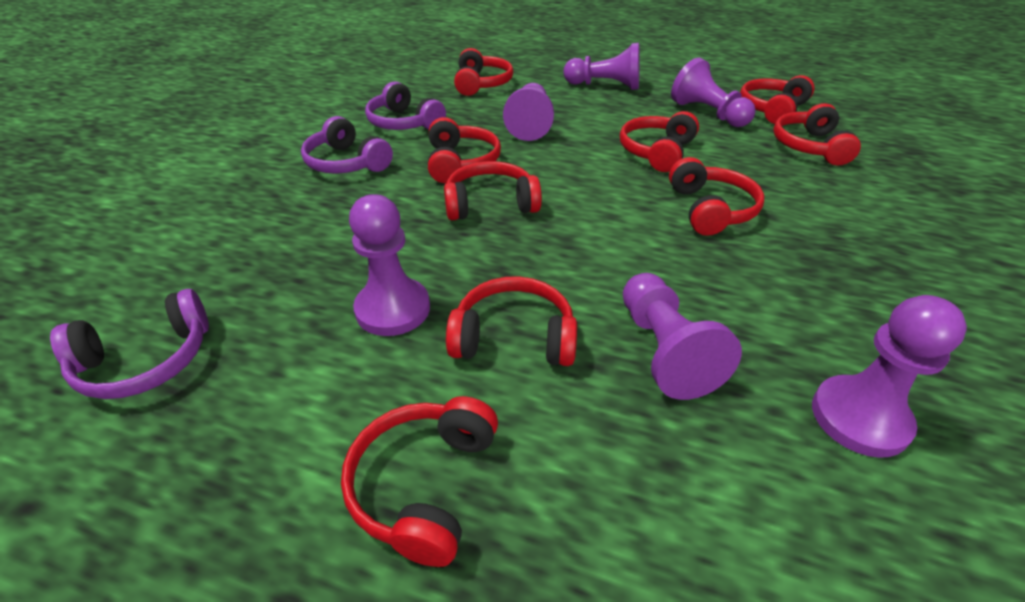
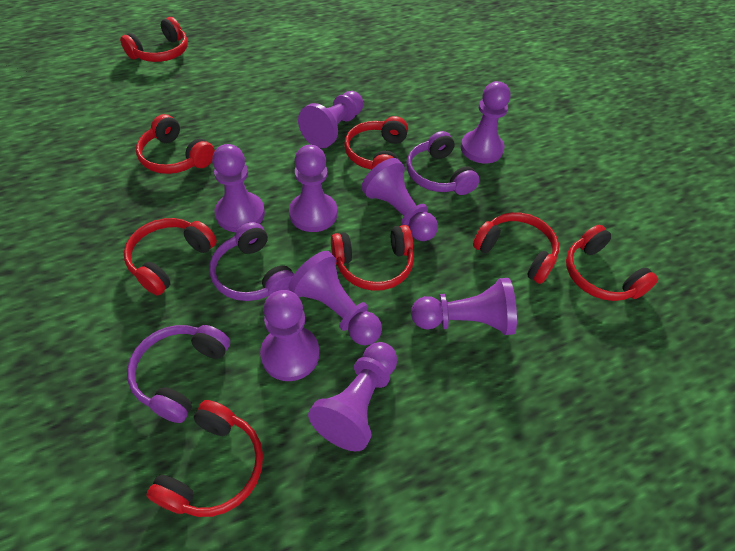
purple pawn: [349,194,430,336] [503,83,554,141] [564,43,640,90] [623,273,742,400] [671,58,756,127] [812,295,967,458] = 6 -> [212,144,265,232] [260,290,319,381] [289,145,337,232] [289,251,382,346] [298,91,363,148] [308,342,397,451] [361,158,438,241] [411,278,517,335] [461,81,510,163] = 9
red headphones: [341,396,498,567] [428,117,501,183] [444,161,542,220] [446,276,577,366] [454,48,513,96] [620,111,699,172] [669,157,764,236] [740,75,815,124] [773,103,861,166] = 9 -> [120,17,188,62] [124,218,217,296] [136,114,215,174] [146,400,263,517] [331,225,414,291] [344,116,408,170] [473,212,559,284] [566,225,658,301] = 8

